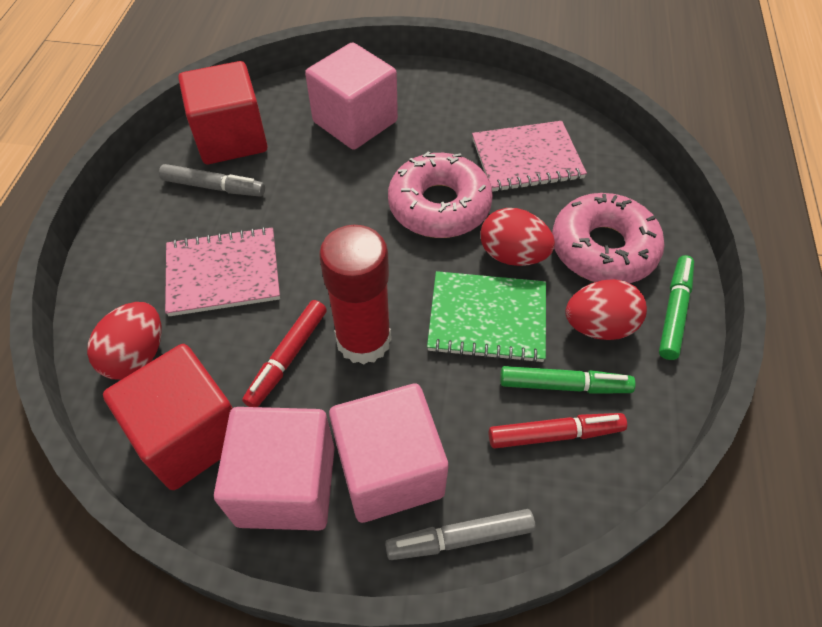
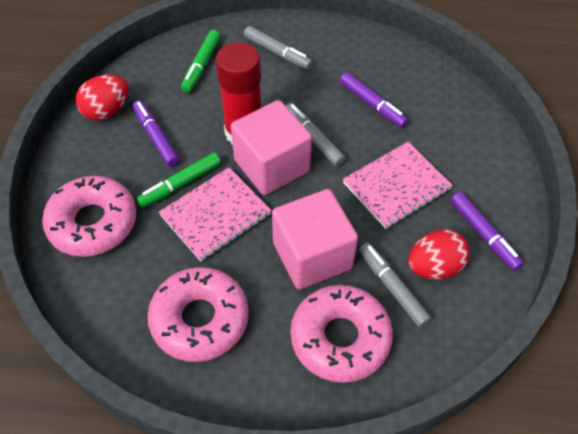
green notebook: [427,271,546,363] = 1 -> none = 0
grey marker: [159,164,265,197] [385,509,536,560] = 2 -> [244,26,313,70] [286,103,345,166] [359,242,431,327] = 3
pink cube: [214,407,335,530] [305,42,398,150] [329,384,449,523] = 3 -> [231,100,312,195] [272,189,358,290] = 2
pink donut: [388,151,493,238] [552,193,665,283] = 2 -> [42,176,136,257] [148,267,249,362] [291,285,393,383] = 3
purple marker: none = 0 -> [133,100,179,167] [340,72,408,128] [451,192,523,271] = 3
red cube: [103,344,233,490] [178,61,268,164] = 2 -> none = 0
red egg: [87,302,162,380] [480,208,555,266] [565,279,647,340] = 3 -> [75,75,128,121] [408,229,470,279] = 2
red marker: [242,300,327,407] [489,413,627,449] = 2 -> none = 0

